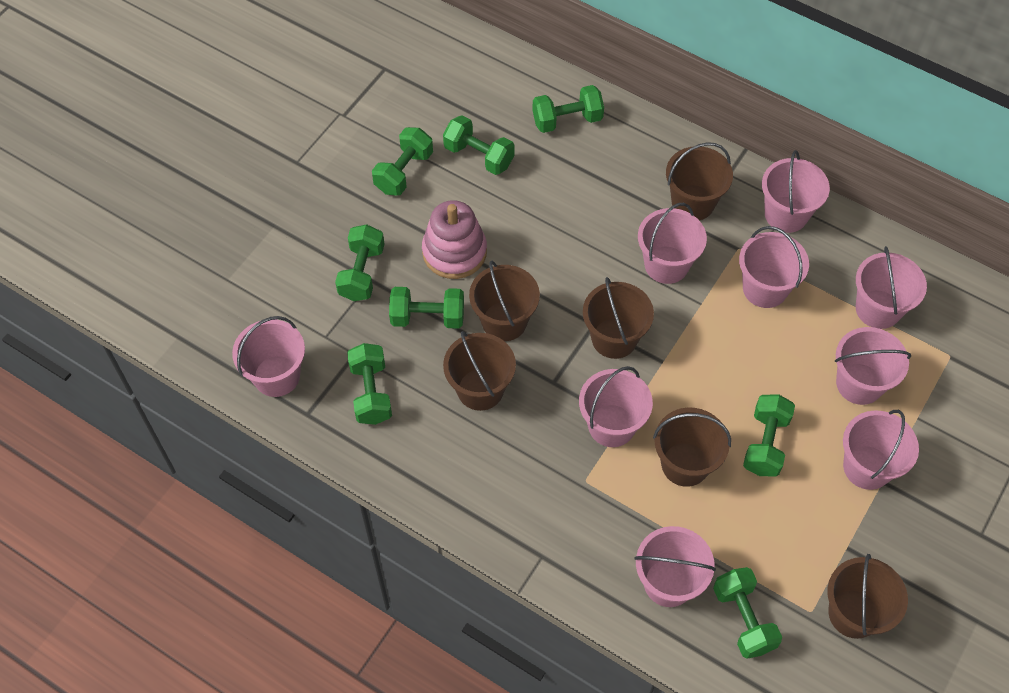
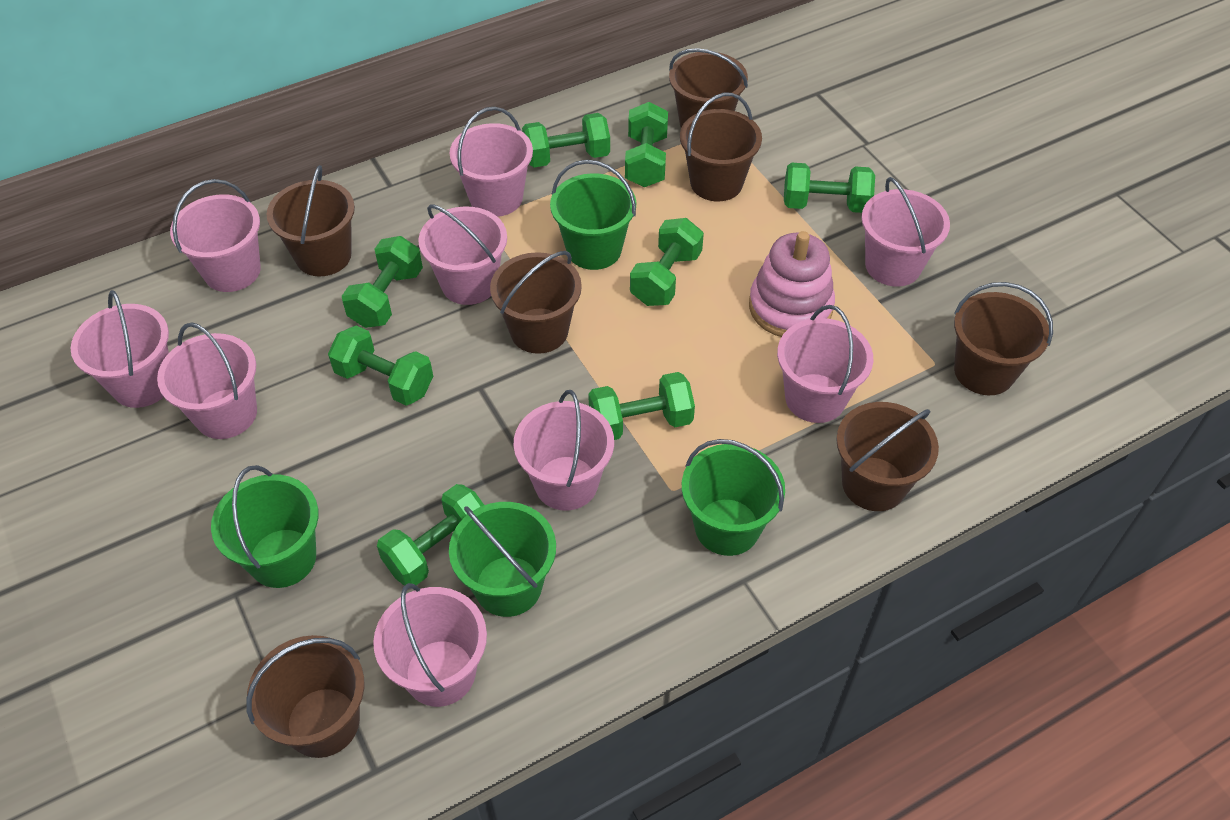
brown bucket: [443,331,516,411] [469,261,540,341] [583,277,654,359] [653,408,731,487] [666,142,733,220] [827,554,908,639] = 6 -> [246,635,364,758] [266,165,355,276] [490,251,582,354] [669,48,748,127] [680,93,762,201] [836,402,939,511] [954,282,1053,395] = 7
green bucket: none = 0 -> [211,465,318,588] [449,502,556,617] [550,160,636,270] [682,439,785,556] = 4

